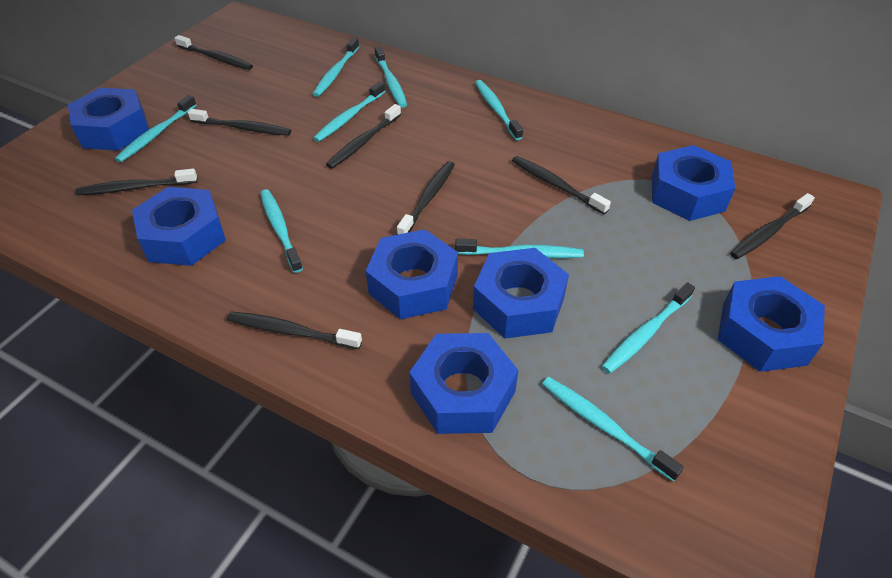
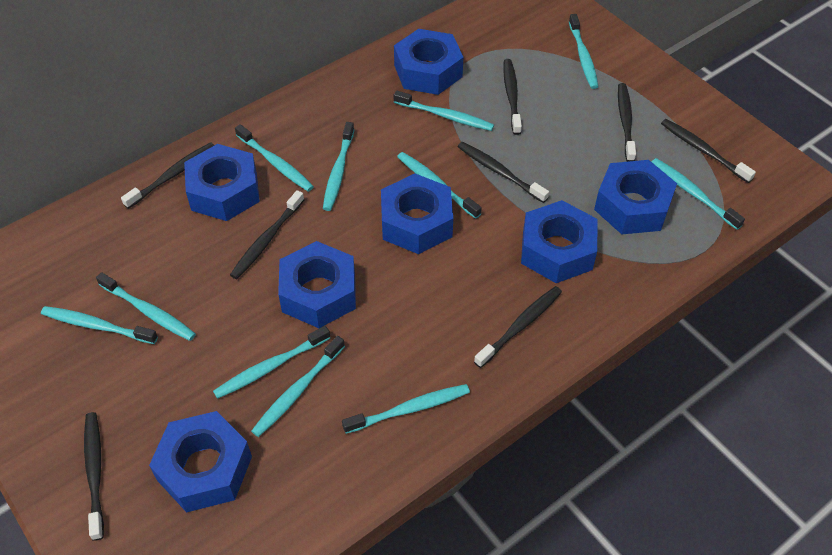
turquoise toothbrush: [115,95,197,163] [260,189,303,273] [313,38,359,97] [313,81,385,142] [375,47,407,108] [455,239,584,258] [475,80,523,140] [542,377,684,482] [601,282,695,374] = 9 -> [41,306,158,344] [96,272,196,341] [213,326,330,399] [235,124,314,192] [251,336,345,437] [323,122,354,211] [342,384,470,434] [394,90,494,131] [397,152,482,219] [569,14,598,89] [652,158,745,230] = 11

